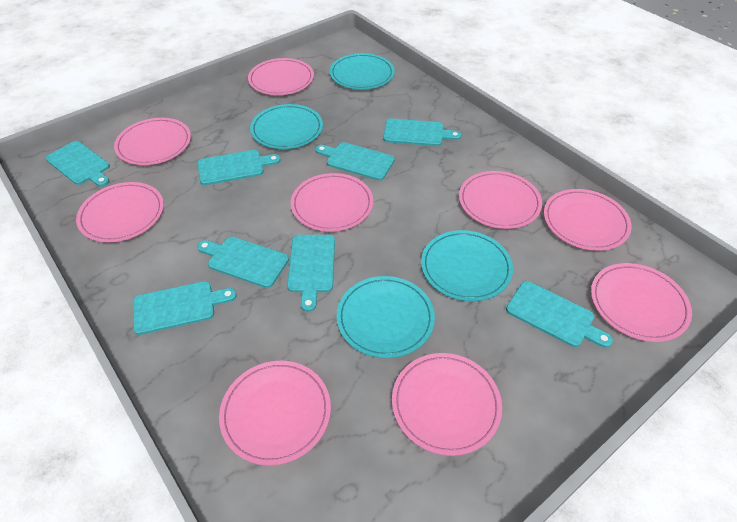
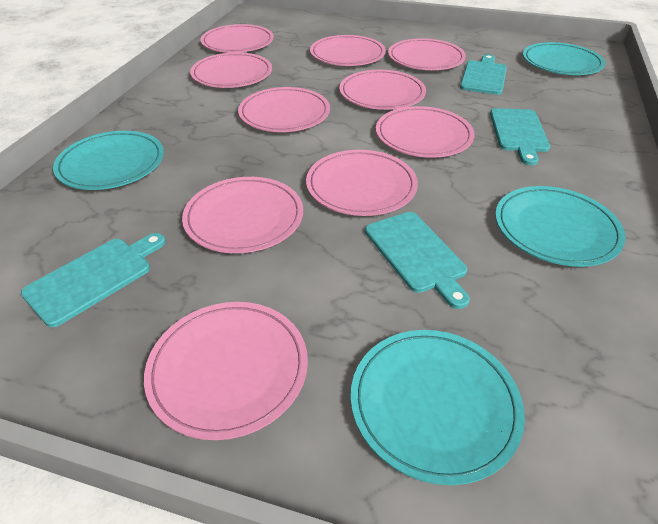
pink plate: [76,182,164,243] [114,118,191,165] [219,361,331,466] [248,58,314,95] [291,173,373,232] [392,353,502,456] [459,171,542,229] [544,189,632,251] [591,263,692,342] = 9 -> [144,302,308,440] [182,177,303,253] [190,52,272,88] [201,24,274,53] [238,87,330,132] [306,150,418,216] [310,35,386,66] [339,70,426,110] [376,106,475,158] [388,38,466,70] = 10
turquoise cutting board: [46,141,110,187] [133,281,237,335] [197,237,289,288] [198,150,280,185] [287,235,335,312] [315,142,395,180] [383,118,461,146] [506,281,613,348] = 8 -> [21,233,165,327] [365,212,470,309] [460,54,507,95] [490,108,550,165] = 4

